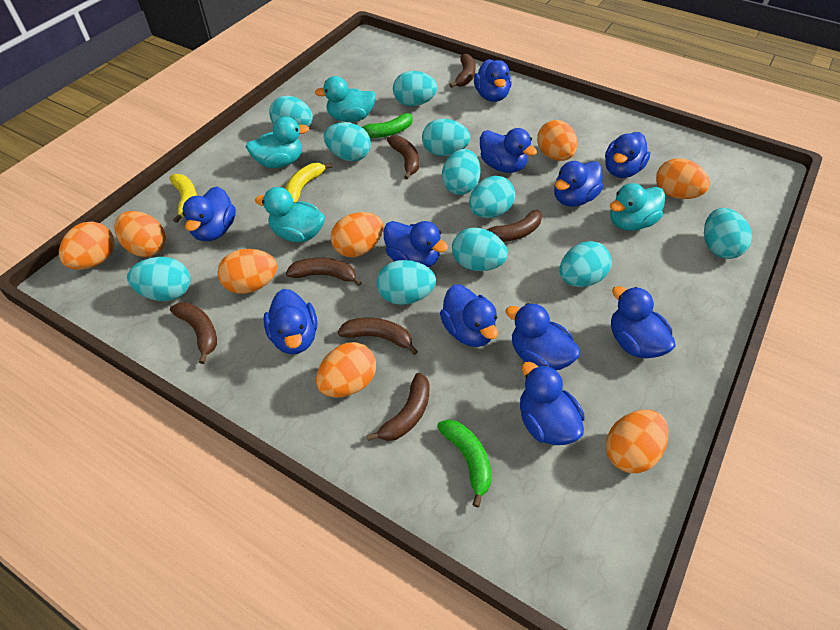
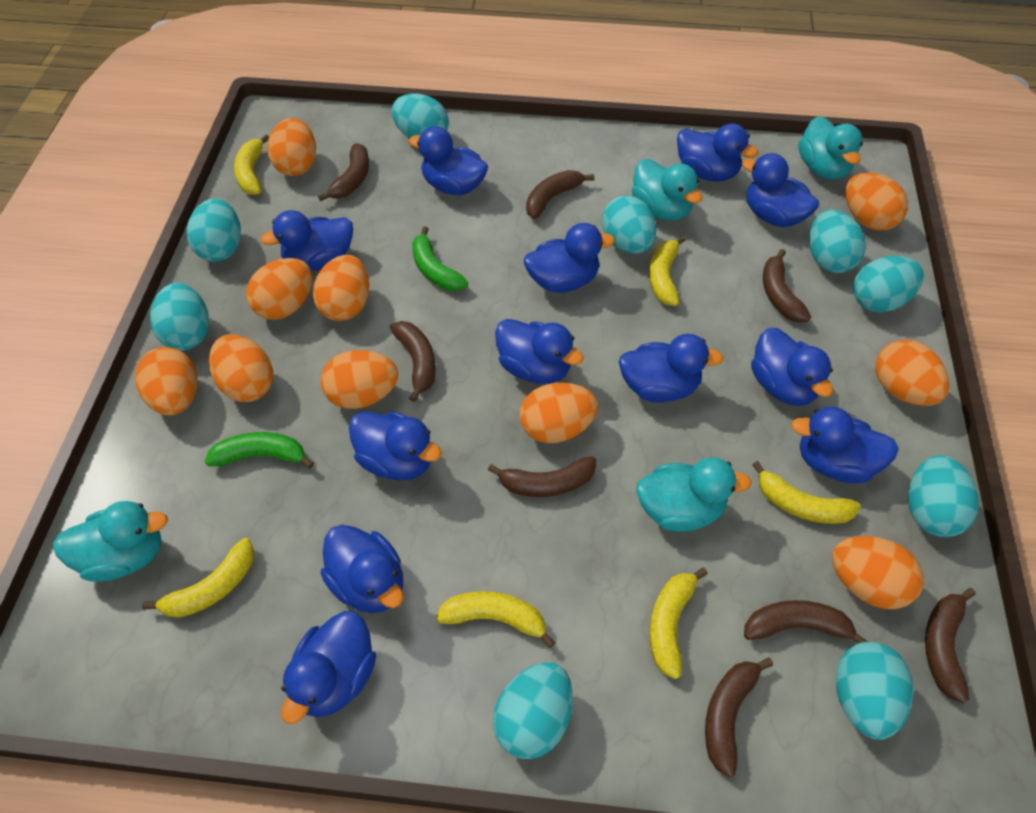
blue duck: [182,186,236,241] [263,289,317,354] [383,221,448,267] [440,284,498,347] [474,59,511,102] [480,128,537,173] [505,303,580,370] [520,362,585,445] [554,161,603,207] [605,132,650,178] [611,286,676,358] = 11 -> [261,210,353,271] [281,611,376,724] [320,525,403,613] [349,411,442,481] [409,126,488,195] [495,319,584,384] [524,223,615,293] [619,334,724,403] [677,123,758,182] [742,153,819,227] [751,328,833,406] [791,407,899,483] = 12
brown banana: [170,302,217,364] [286,258,362,286] [338,318,418,355] [367,373,430,441] [387,135,419,179] [449,54,476,88] [487,210,542,242] = 7 -> [318,143,369,201] [390,321,436,402] [488,456,596,497] [526,170,594,219] [705,657,773,777] [744,600,868,643] [763,249,811,322] [925,588,976,703] = 8
orange egg: [59,221,115,270] [114,211,166,257] [217,249,277,294] [316,342,376,398] [331,212,383,257] [537,120,578,161] [605,410,668,473] [656,158,710,199] = 8 -> [135,347,198,415] [209,334,273,402] [246,258,312,320] [267,118,316,176] [313,255,369,321] [320,350,398,409] [519,383,598,443] [832,536,924,609] [845,173,908,231] [875,340,949,406] = 10
turquoise egg: [127,257,190,301] [269,96,313,127] [324,122,371,161] [377,260,436,305] [393,71,437,107] [422,119,470,156] [442,149,481,195] [452,228,508,271] [469,176,515,218] [560,241,612,287] [704,208,752,259] = 11 -> [150,283,209,351] [186,198,241,262] [392,93,449,138] [493,662,573,759] [602,195,656,254] [809,210,866,273] [836,642,913,740] [853,256,924,312] [908,455,979,537] = 9
yellow banana: [169,174,197,223] [285,163,332,203] = 2 -> [142,538,254,618] [234,134,269,195] [436,591,555,648] [649,236,686,306] [650,567,708,679] [752,461,861,524] = 6

